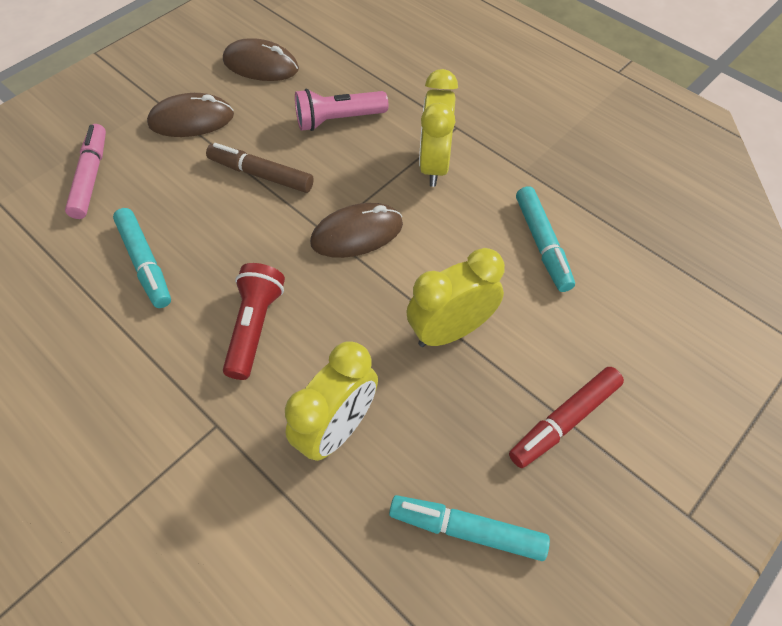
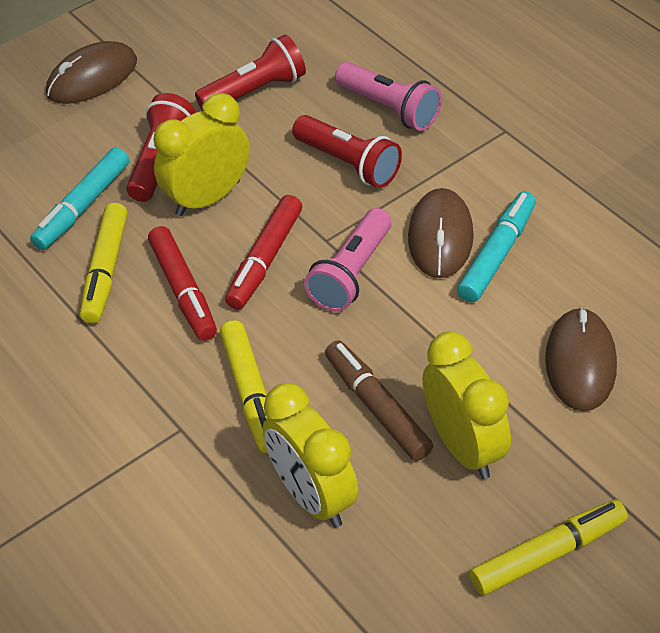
pink flashlight: [295,89,388,131] = 1 -> [304,208,392,312] [335,62,442,131] = 2
pink marker: [65,124,106,219] = 1 -> none = 0
red flashlight: [223,263,285,380] = 1 -> [126,93,196,202] [195,34,306,111] [292,115,402,188] = 3
red marker: [509,367,624,468] = 1 -> [148,226,217,341] [225,195,302,310] = 2
turquoise marker: [113,208,171,308] [389,495,550,561] [516,186,575,292] = 3 -> [30,147,129,250] [457,191,536,303] = 2
yellow marker: none = 0 -> [80,203,128,323] [220,320,268,453] [470,500,628,595] = 3

